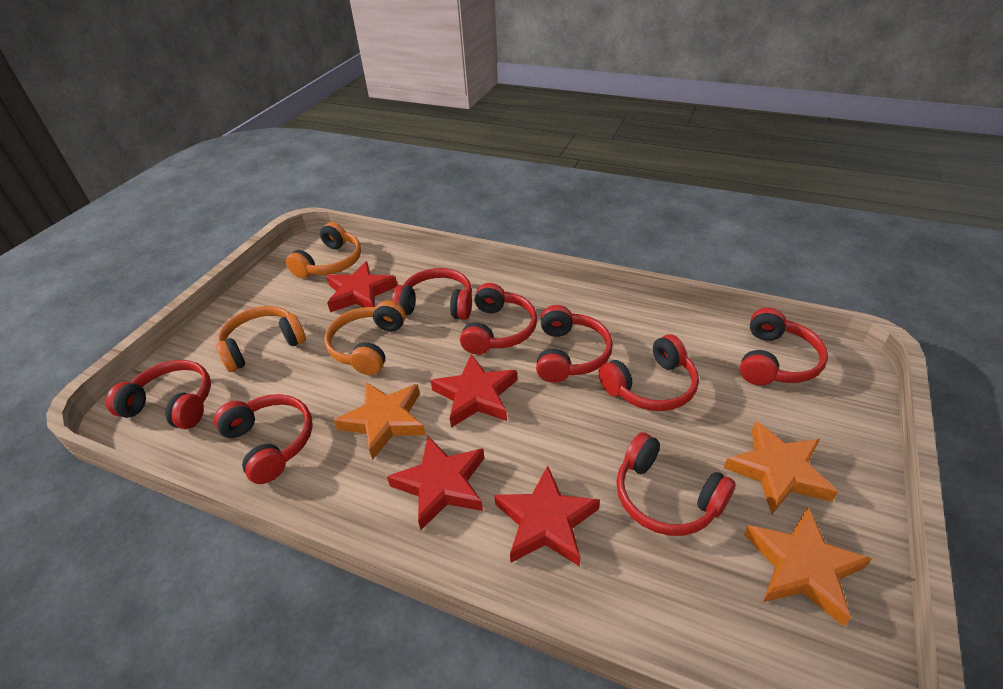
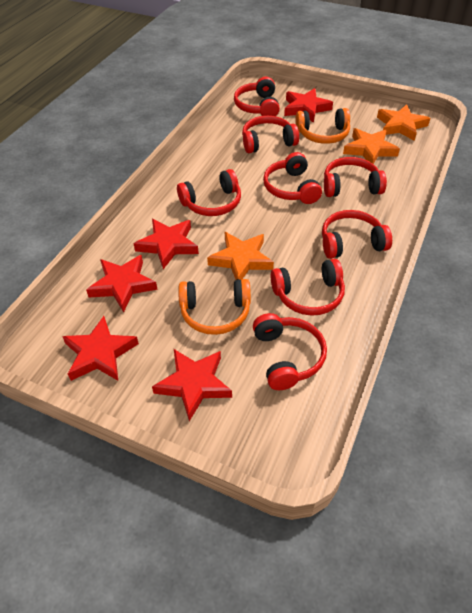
orange headphones: [216,306,306,372] [286,222,361,278] [324,301,406,375] = 3 -> [178,279,251,335] [295,108,350,144] = 2
red star: [326,261,398,312] [387,436,484,530] [430,354,517,428] [494,466,600,567] = 4 -> [62,316,139,381] [86,255,157,312] [133,219,199,269] [152,349,232,421] [284,88,333,123] = 5

